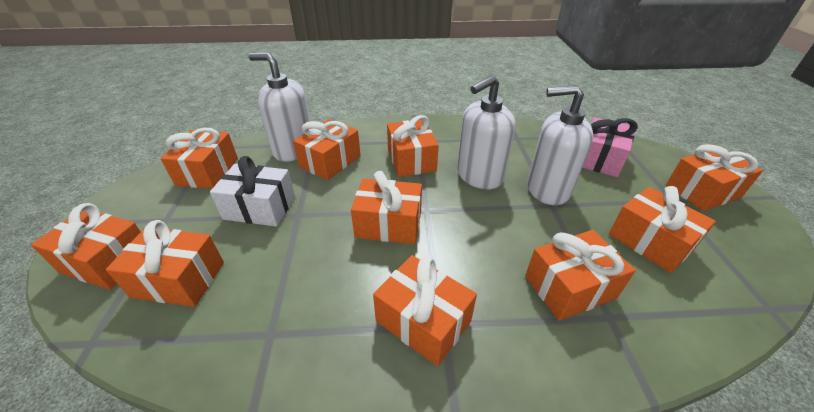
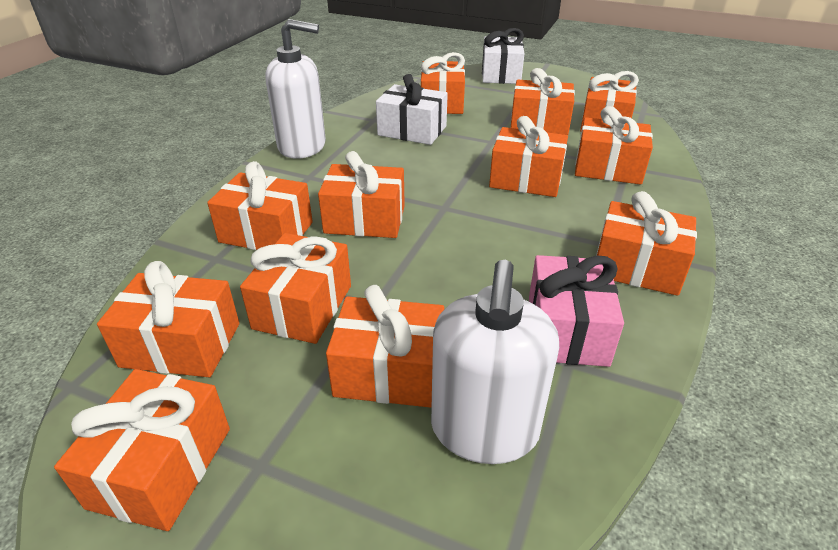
orange gift: [31,203,141,290] [106,220,224,307] [161,127,238,189] [293,119,361,180] [351,171,422,244] [373,255,477,366] [387,115,439,177] [525,230,636,321] [609,186,716,273] [666,144,763,211] = 10 -> [54,369,230,531] [97,261,239,377] [207,161,313,250] [240,233,351,344] [318,151,405,238] [326,285,444,408] [421,52,465,114] [489,116,568,197] [510,68,575,135] [575,106,653,185] [580,71,639,131] [596,191,697,296] = 12
white gift: [210,156,295,227] = 1 -> [376,74,448,145] [482,28,524,84] = 2
white soap dispenser: [249,53,310,162] [457,75,516,189] [527,85,593,205] = 3 -> [266,19,326,159] [431,260,559,464] = 2

